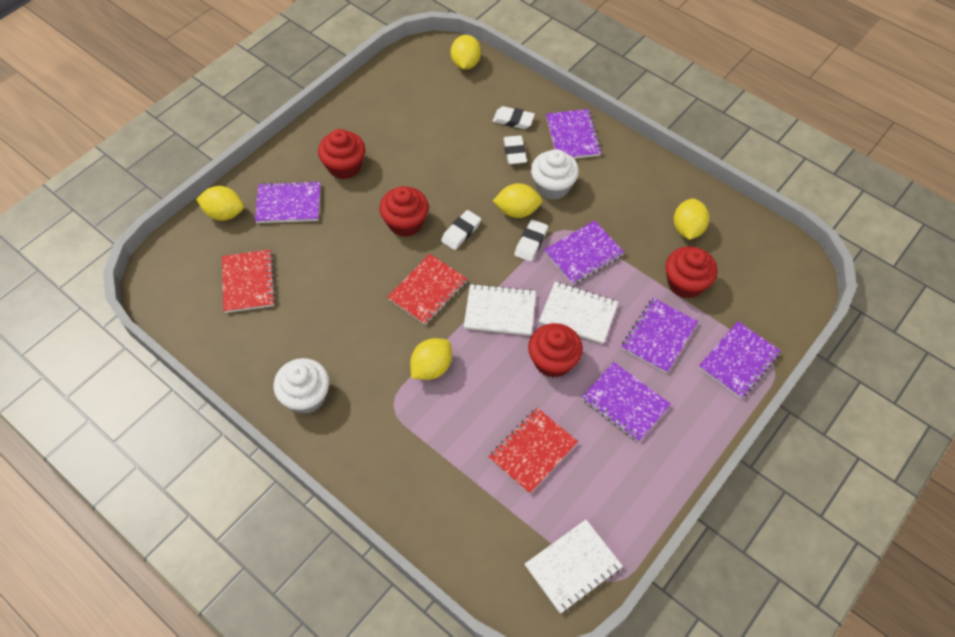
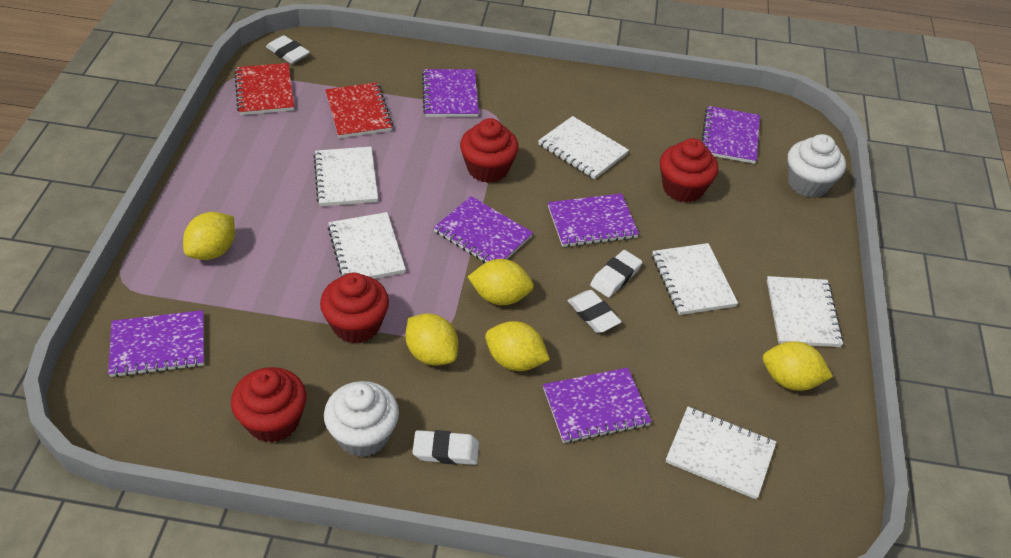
red notebook: [222,250,276,313] [387,254,467,325] [489,408,578,494] = 3 -> [234,63,294,115] [325,82,393,138] = 2
white notebook: [464,284,536,336] [525,520,623,614] [539,282,618,344] = 3 -> [313,147,378,207] [328,212,406,279] [538,116,629,179] [652,243,738,315] [666,407,776,499] [767,276,844,347] = 6

